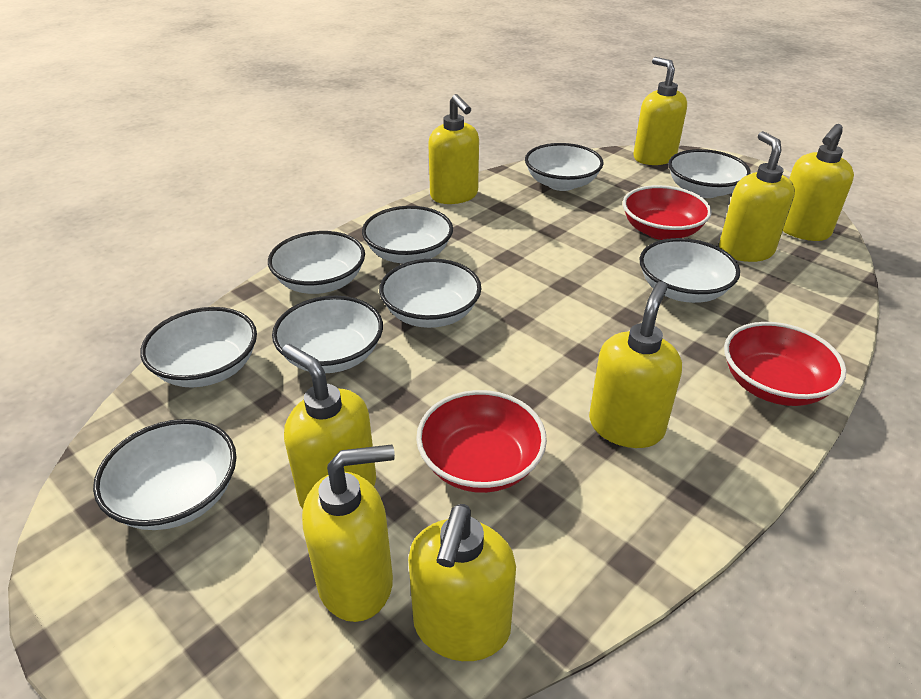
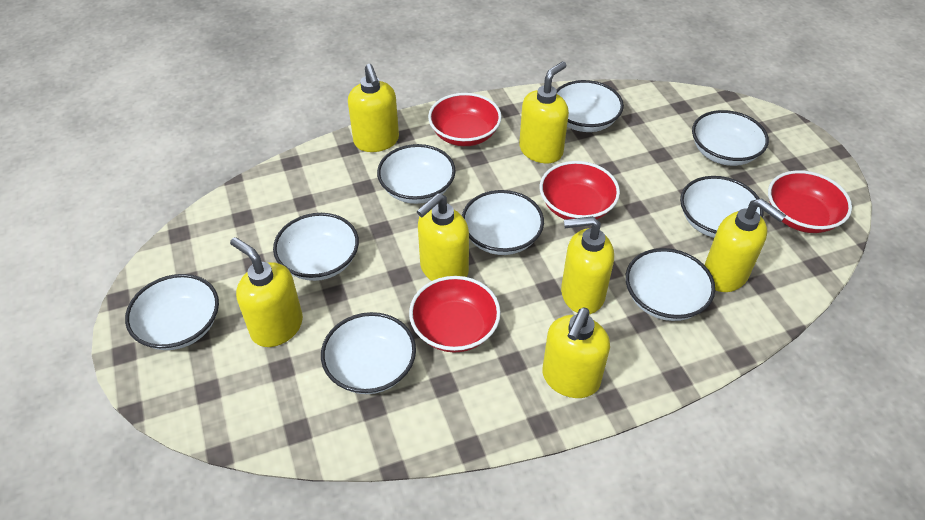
red bowl: [416,390,547,493] [623,185,712,240] [724,322,847,406] = 3 -> [409,276,501,353] [428,93,502,146] [540,161,620,220] [768,170,852,233] = 4
yellow soap dispenser: [282,344,376,509] [302,445,395,622] [408,504,516,661] [428,94,479,204] [589,281,682,448] [633,57,687,165] [719,131,795,262] [783,124,854,241] = 8 -> [230,237,303,347] [348,64,399,152] [417,193,469,281] [519,61,569,163] [542,307,610,398] [561,216,614,314] [704,199,786,292] = 7

